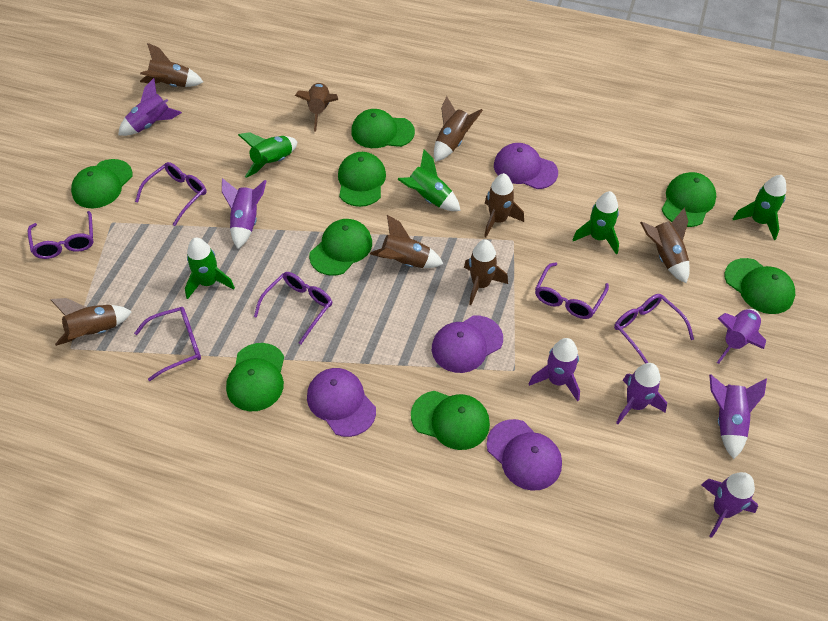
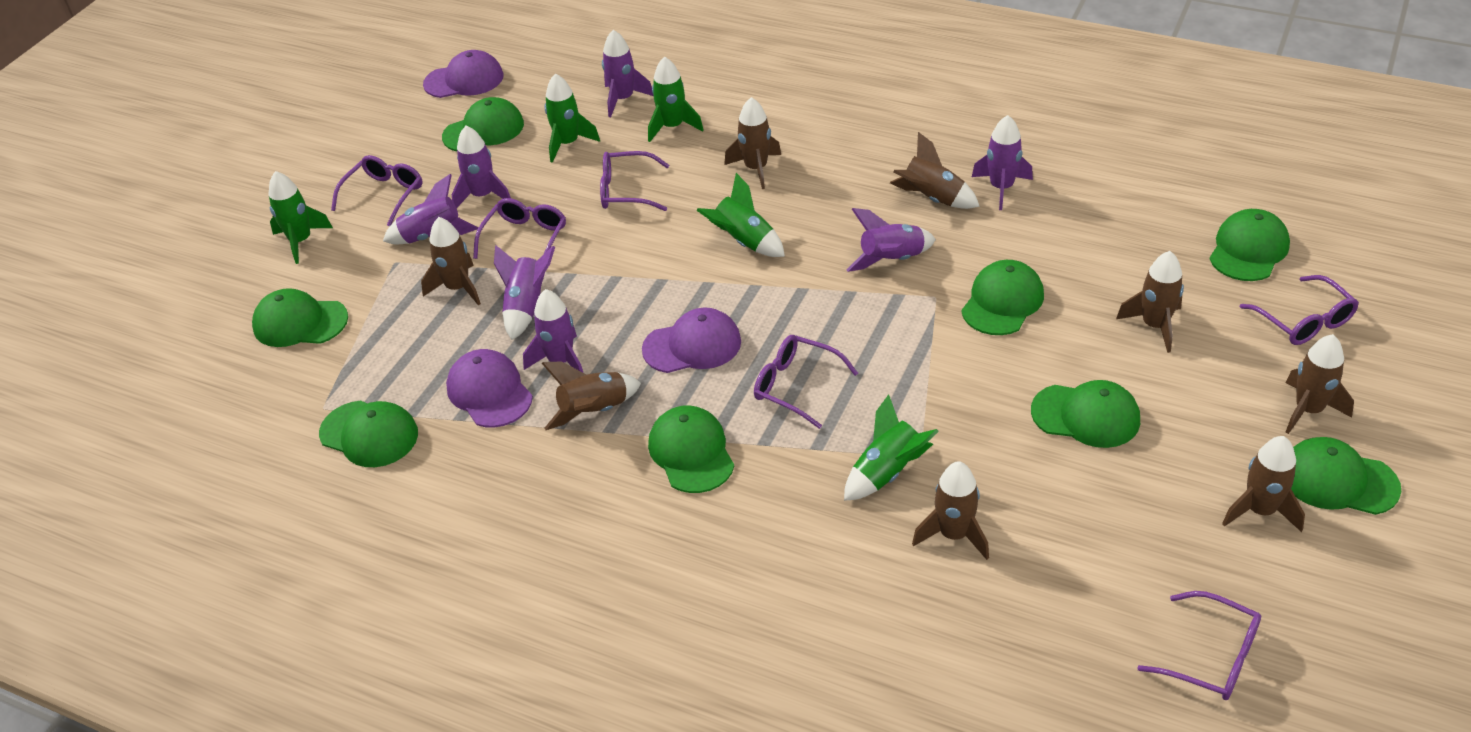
purple cap: [307,368,376,437] [432,315,503,373] [487,419,562,491] [494,143,558,189] = 4 -> [423,50,503,98] [446,349,533,428] [642,308,741,373] = 3

